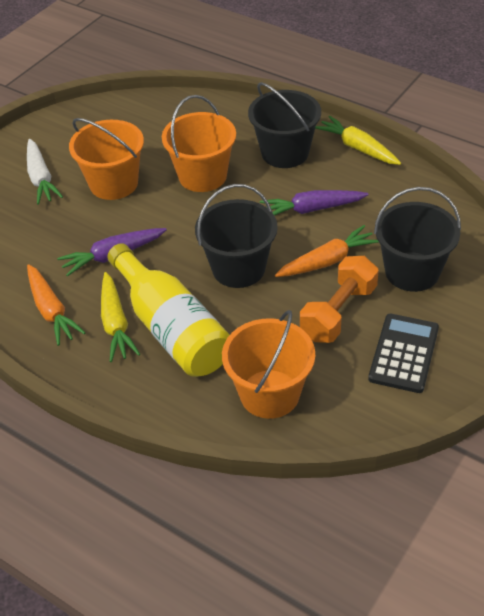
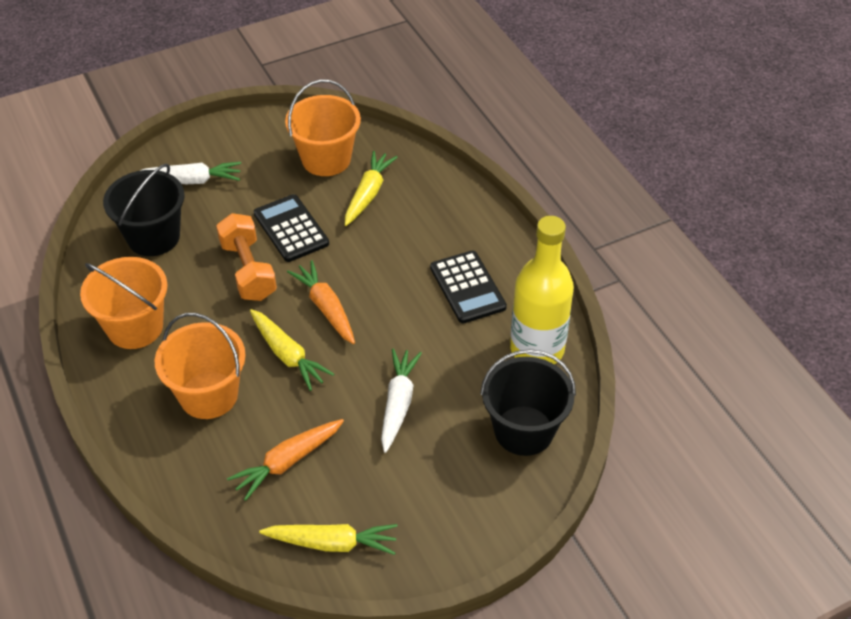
black bucket: [195,184,278,288] [248,82,321,168] [374,187,461,292] = 3 -> [103,164,185,256] [480,349,576,456] = 2
black calculator: [368,314,439,393] = 1 -> [254,194,329,262] [430,250,507,323] = 2
purple carrot: [57,228,167,277] [260,190,369,216] = 2 -> none = 0
white carrot: [27,139,63,205] = 1 -> [140,162,241,184] [381,348,422,453] = 2
yellow carrot: [101,272,140,362] [315,116,401,165] = 2 -> [250,309,334,391] [259,524,398,555] [345,151,398,226] = 3

